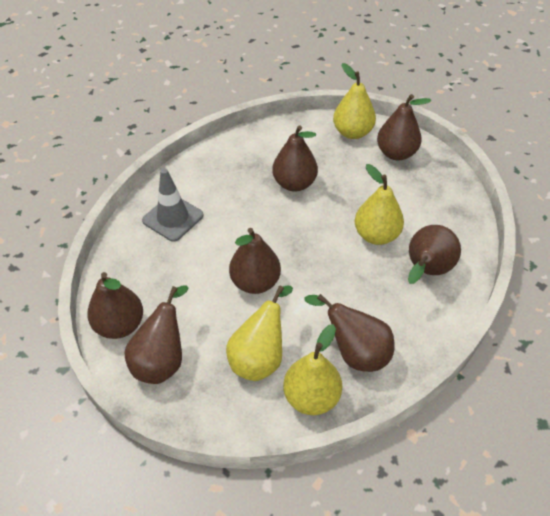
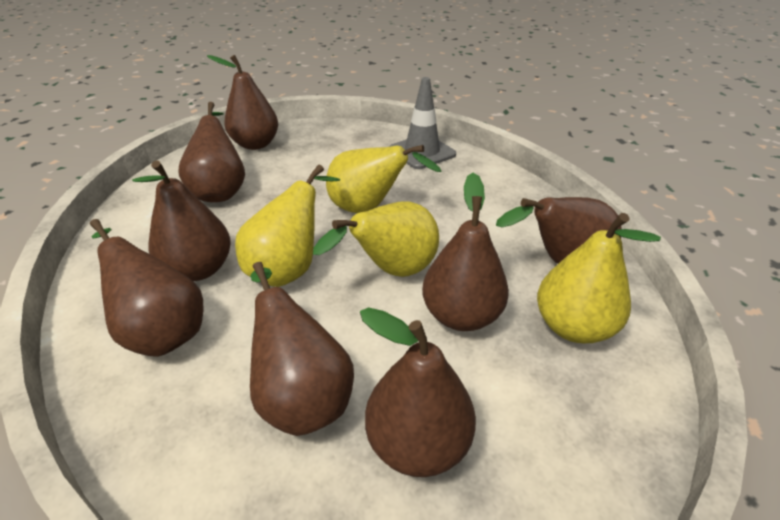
brown pear: [87,272,143,339] [124,286,188,384] [229,228,281,294] [272,125,318,192] [305,294,395,372] [377,94,431,160] [408,225,461,284] = 7 -> [90,219,203,357] [132,160,231,281] [179,102,245,202] [207,55,278,150] [250,262,354,436] [360,307,476,477] [422,173,509,331] [496,197,622,264] = 8

